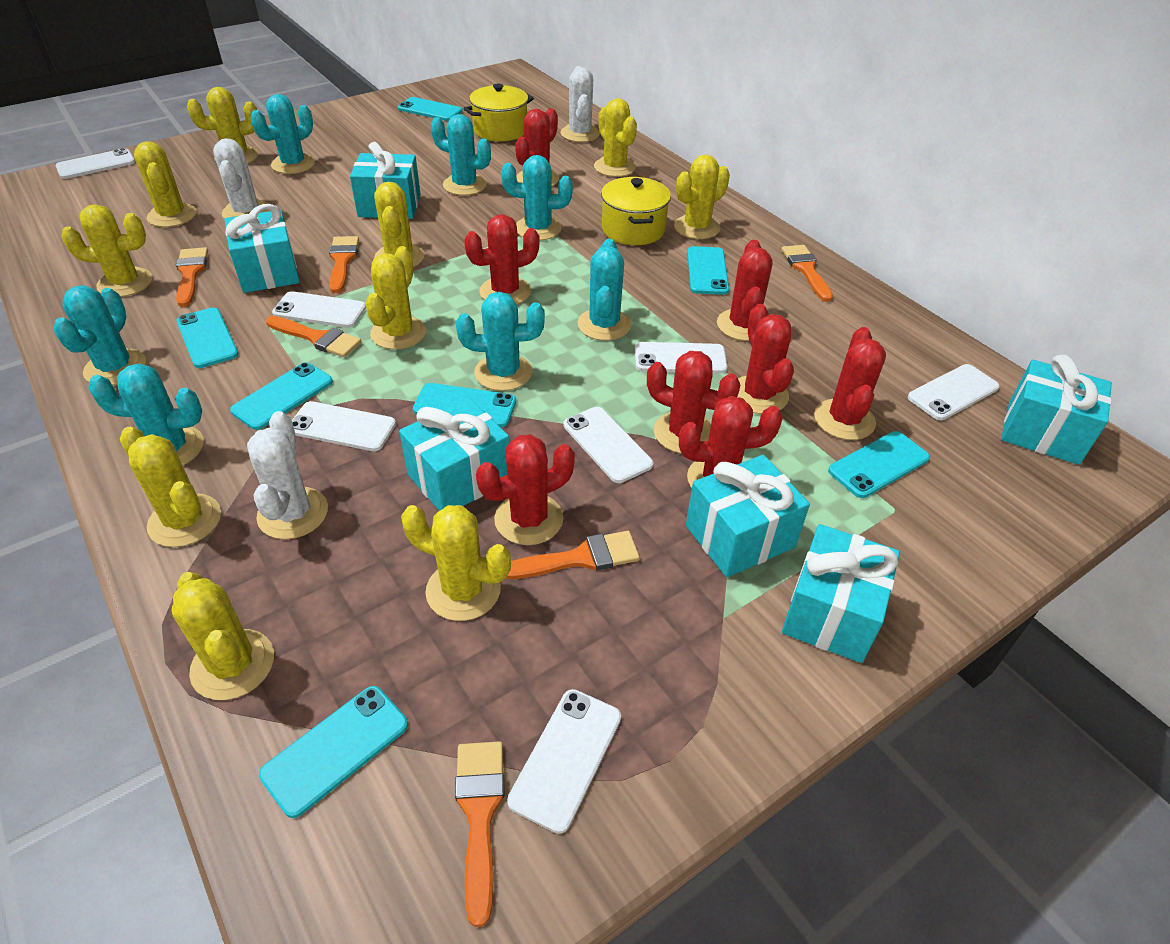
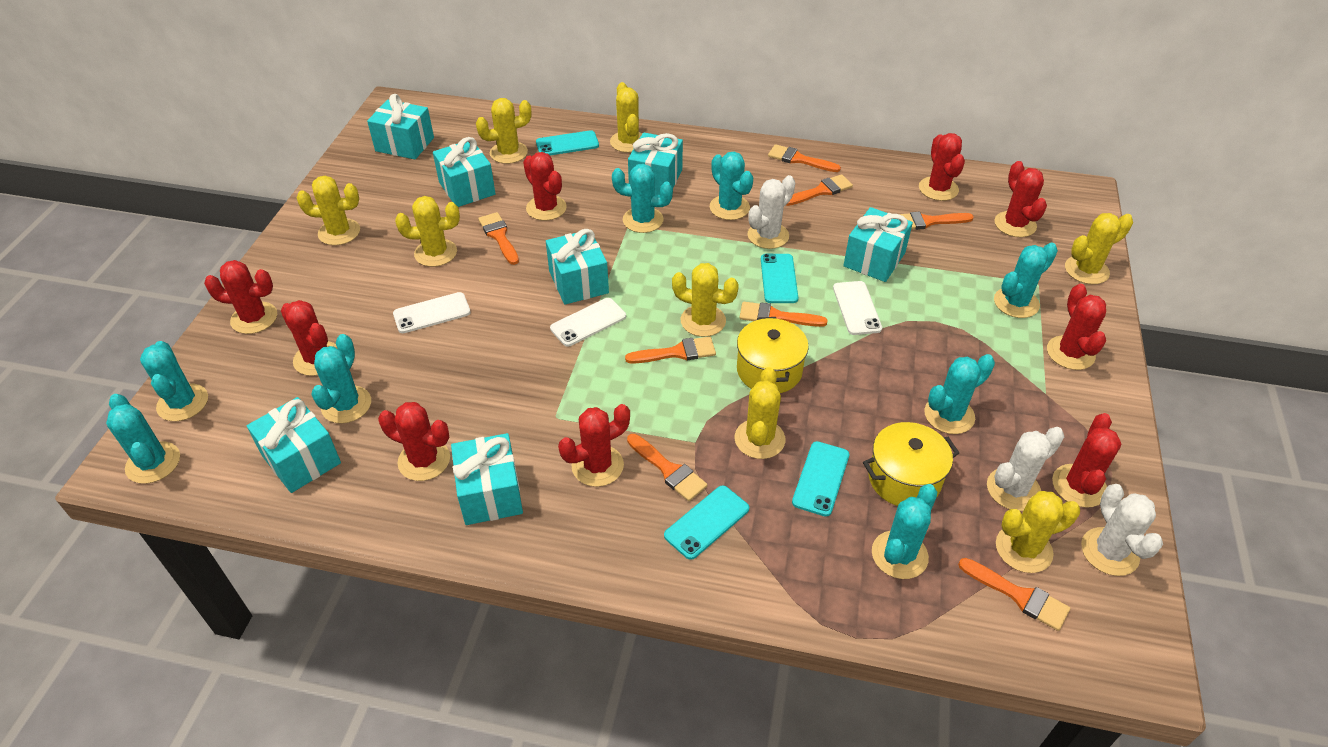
orange brush: [176,247,208,307] [266,316,362,357] [329,236,359,293] [455,741,504,927] [505,531,640,579] [781,245,833,302] = 6 -> [478,212,519,265] [625,337,716,364] [627,434,707,501] [739,302,828,327] [768,144,841,172] [786,174,853,206] [899,212,974,230] [958,558,1070,631] = 8
red cactus: [464,214,540,304] [476,434,575,545] [515,108,559,186] [647,351,740,454] [679,396,783,488] [717,240,773,341] [737,304,794,414] [814,327,886,440] = 8 -> [204,260,277,334] [281,300,337,376] [378,402,450,481] [523,152,567,221] [558,404,630,487] [919,133,965,201] [995,161,1047,237] [1047,284,1106,370] [1052,413,1121,508] = 9
turquoise cactus: [53,286,146,385] [88,363,204,465] [251,94,315,174] [431,114,491,196] [456,292,545,391] [501,155,573,240] [577,239,631,341] = 7 -> [106,394,180,484] [140,341,208,421] [311,334,371,424] [612,164,673,233] [710,152,754,220] [872,484,937,579] [924,354,995,434] [994,243,1058,318] = 8
turquoise gift: [225,204,300,293] [350,142,421,219] [399,398,509,511] [686,455,810,577] [782,524,900,663] [1001,355,1112,465] = 6 -> [247,397,341,493] [367,94,434,159] [433,137,496,207] [451,433,523,525] [546,229,609,305] [628,132,683,195] [843,207,913,282] = 7
turquoise phone: [176,308,239,368] [230,362,333,430] [259,686,408,818] [398,97,462,121] [413,383,516,427] [687,246,729,295] [828,431,930,498] = 7 -> [536,130,599,155] [664,485,749,560] [761,254,798,303] [792,441,849,516] = 4
white phone: [56,148,135,179] [272,291,366,328] [292,401,396,451] [507,689,621,834] [564,407,653,483] [635,342,727,373] [908,364,1000,420] = 7 -> [393,292,471,333] [550,298,626,347] [833,281,882,335] = 3
yellow cactus: [61,204,153,297] [120,426,221,547] [134,141,196,227] [172,572,274,700] [187,87,258,163] [365,246,426,349] [374,182,424,267] [401,505,511,621] [594,98,637,177] [674,155,730,239] = 10 -> [297,176,360,245] [395,196,460,267] [476,98,532,164] [610,82,642,153] [672,263,739,337] [735,367,785,459] [996,491,1080,573] [1065,213,1133,284] = 8

